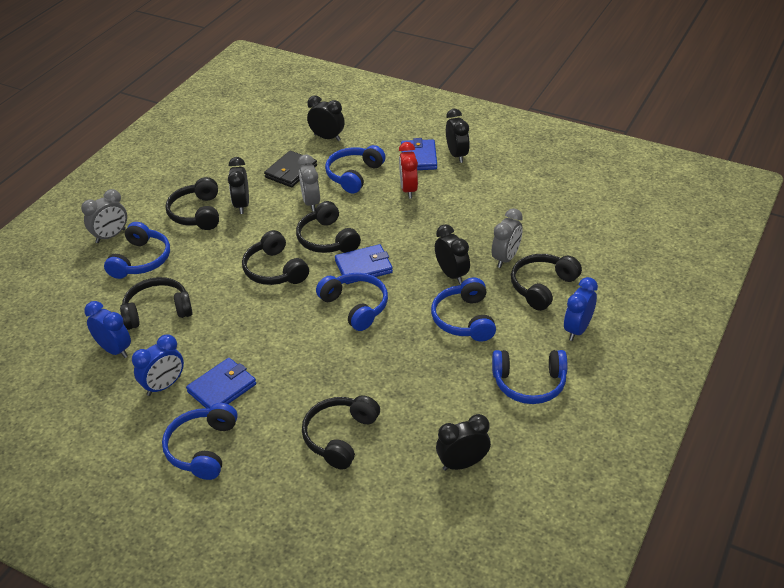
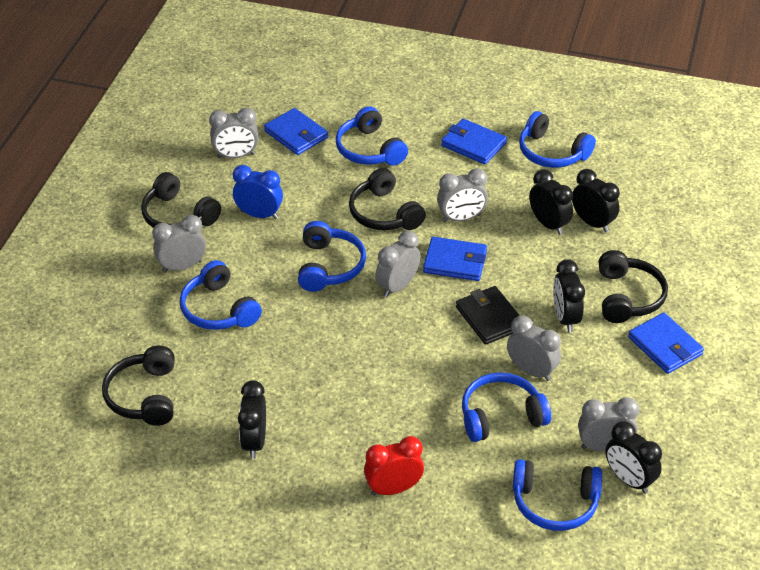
black headphones: [120,277,193,330] [165,177,219,230] [242,230,309,285] [296,201,361,253] [302,395,380,469] [511,254,582,311] = 6 -> [102,346,175,426] [141,172,221,228] [349,168,426,230] [599,250,668,323] = 4
blue clock: [84,301,131,358] [132,334,184,396] [564,277,598,341] = 3 -> [233,165,283,219] = 1
blue wallet: [186,358,256,409] [335,244,393,284] [401,138,437,170] = 3 -> [264,108,328,155] [423,237,487,281] [441,119,507,165] [628,313,704,374] = 4
grey clock: [81,189,127,243] [298,155,320,211] [492,208,523,268] = 3 -> [152,215,206,273] [209,108,258,158] [375,231,421,297] [437,168,488,222] [507,316,561,381] [578,397,639,452] = 6

